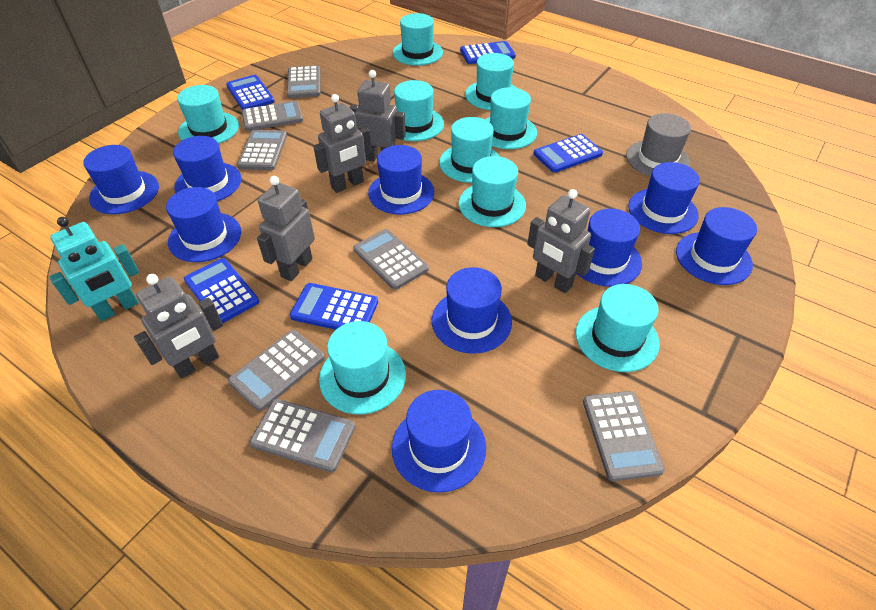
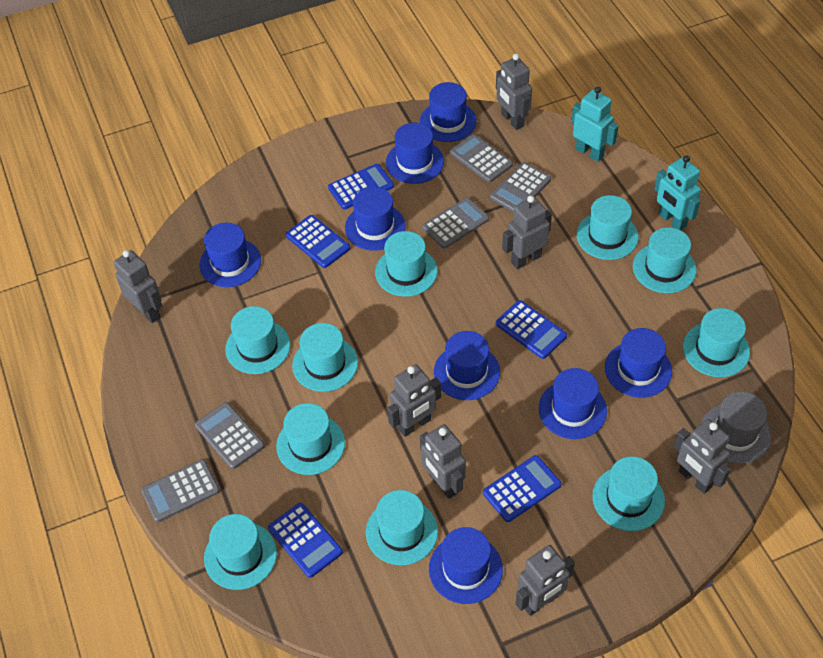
blue hat: [83,145,159,214] [166,187,241,262] [173,136,241,201] [368,145,434,215] [392,390,486,493] [432,267,512,354] [576,209,642,287] [628,162,700,234] [676,207,757,285] = 9 -> [199,223,261,287] [345,187,405,251] [386,123,444,184] [420,82,477,142] [429,527,503,604] [434,331,500,400] [539,368,607,439] [605,328,672,398] = 8
grey calculator: [228,330,325,411] [237,130,287,170] [241,101,303,131] [250,399,355,472] [287,65,321,98] [353,229,429,290] [583,391,665,481] = 7 -> [141,459,220,522] [195,402,265,469] [422,198,489,249] [450,134,513,183] [490,162,551,212] = 5
grey robot: [134,274,223,379] [257,176,315,281] [313,94,372,193] [349,70,406,162] [527,189,595,293] = 5 -> [114,250,162,323] [387,364,441,437] [420,424,466,499] [496,54,532,130] [502,196,552,269] [516,545,575,616] [673,419,731,494] = 7
turquoise hat: [177,85,239,144] [319,321,406,414] [393,13,443,66] [394,80,444,141] [439,117,500,183] [459,156,526,227] [465,53,516,110] [485,87,537,149] [576,284,660,372] = 9 -> [204,514,277,590] [225,306,290,374] [276,403,345,475] [292,323,358,392] [366,490,438,565] [375,231,438,297] [577,195,639,260] [592,457,665,531] [633,227,697,293] [683,308,750,377] = 10
turquoise robot: [49,217,139,321] = 1 -> [571,87,619,162] [654,155,701,230] = 2

